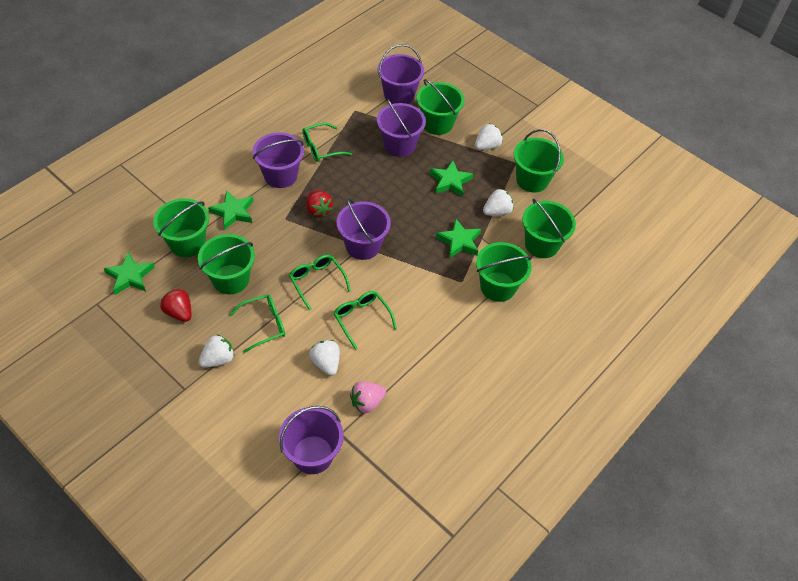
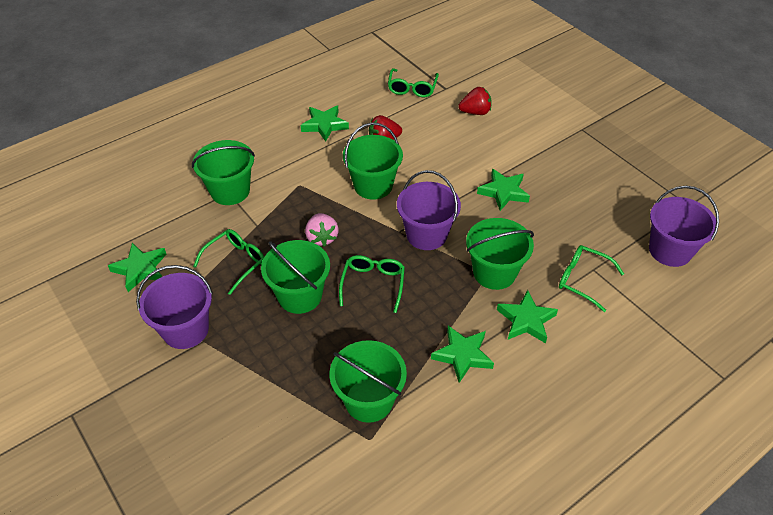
green bucket: [153,198,209,257] [198,234,255,294] [417,79,464,135] [476,242,532,302] [514,129,564,193] [522,199,576,258] = 6 -> [192,140,255,205] [261,240,330,314] [329,340,407,423] [343,122,403,200] [466,218,534,290] = 5
green star: [104,252,155,295] [208,190,253,230] [430,161,473,197] [436,219,481,258] = 4 -> [108,243,166,292] [301,105,349,142] [431,326,494,383] [477,169,530,211] [497,290,558,344] = 5
purple bucket: [253,132,304,188] [279,406,344,474] [337,198,391,260] [377,98,426,157] [378,44,424,104] = 5 -> [136,265,213,349] [397,170,461,250] [649,186,719,267] = 3
white strawberry: [199,334,235,368] [309,340,340,376] [475,124,503,150] [483,189,514,216] = 4 -> none = 0

